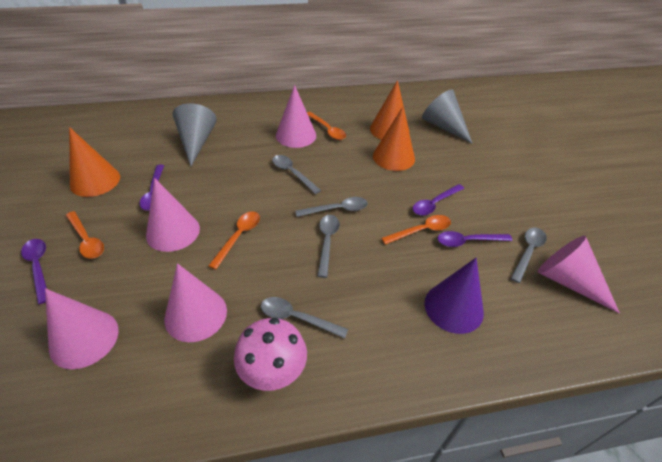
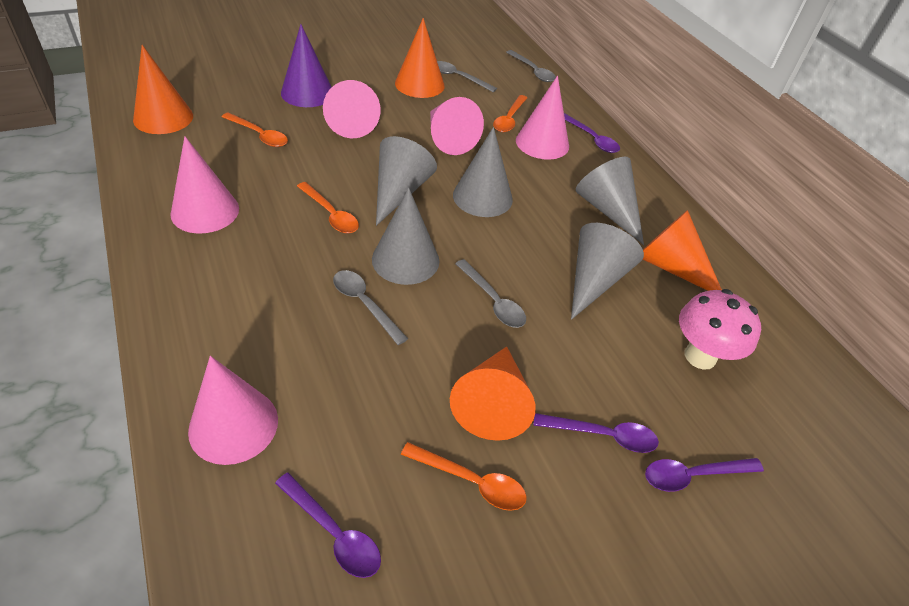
grey cone: [172,103,217,166] [422,90,473,144] = 2 -> [372,188,439,285] [376,136,437,226] [453,127,513,217] [571,223,644,320] [576,157,644,245] = 5
grey spoon: [261,297,348,338] [272,155,321,194] [295,197,368,217] [318,215,340,278] [510,228,547,283] = 5 -> [333,270,408,345] [437,61,497,92] [455,259,526,328] [506,50,556,82] = 4
orange cone: [69,127,120,197] [370,80,409,140] [373,107,415,171] = 3 -> [133,45,193,134] [395,18,445,98] [450,347,536,441] [643,210,722,291] = 4

